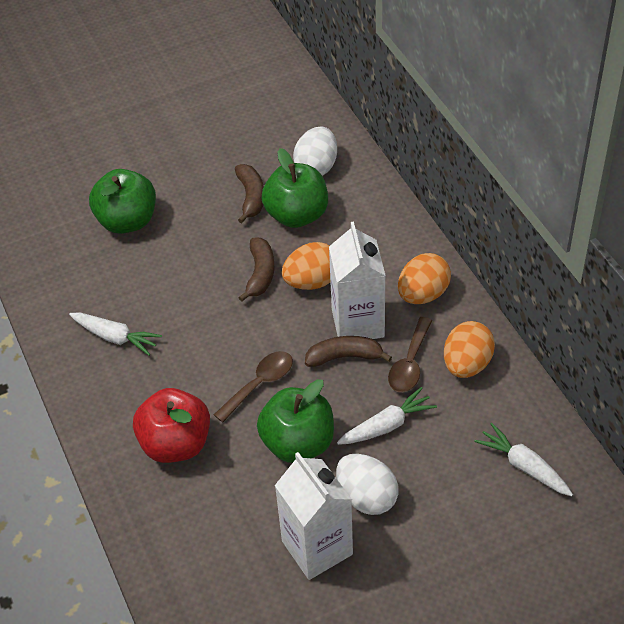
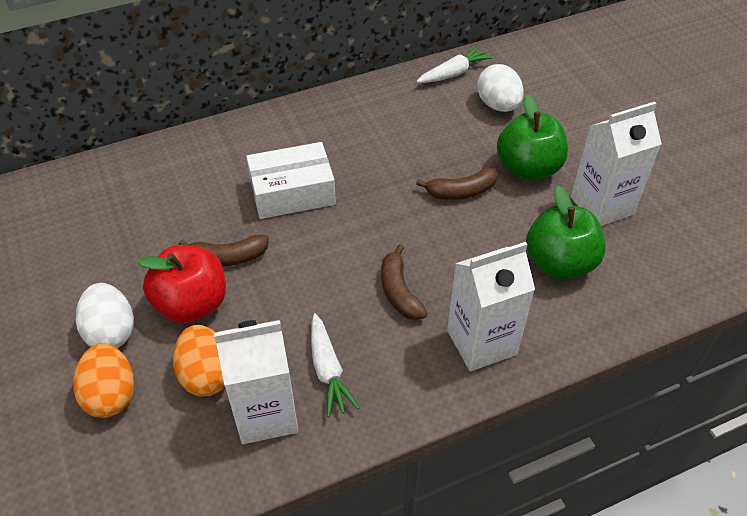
brown spoon: [214,351,293,422] [388,317,432,392] = 2 -> none = 0
green apple: [89,169,156,234] [257,379,334,463] [262,148,328,228] = 3 -> [497,94,568,180] [526,186,606,280] = 2
orange egg: [282,242,330,290] [398,253,451,304] [444,321,495,378] = 3 -> [73,343,135,418] [173,325,225,396] = 2
white box: none = 0 -> [246,142,336,219] = 1
white carrot: [69,312,162,356] [337,387,437,445] [474,423,573,496] = 3 -> [311,313,359,417] [416,46,493,83] = 2
white carton: [275,452,353,580] [329,221,386,339] = 2 -> [214,320,299,444] [447,242,535,371] [571,101,662,226] = 3

